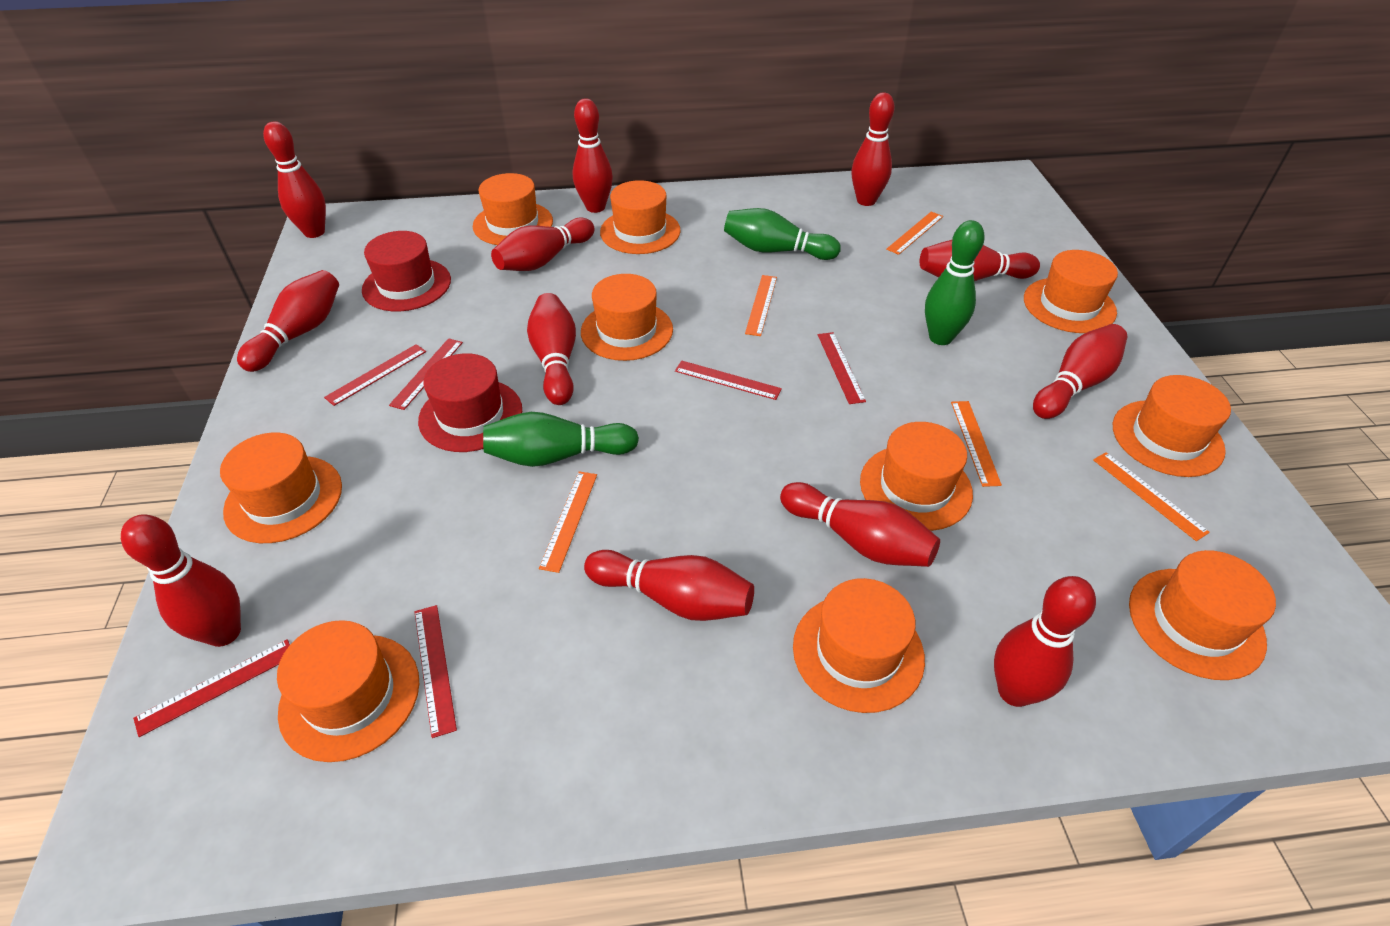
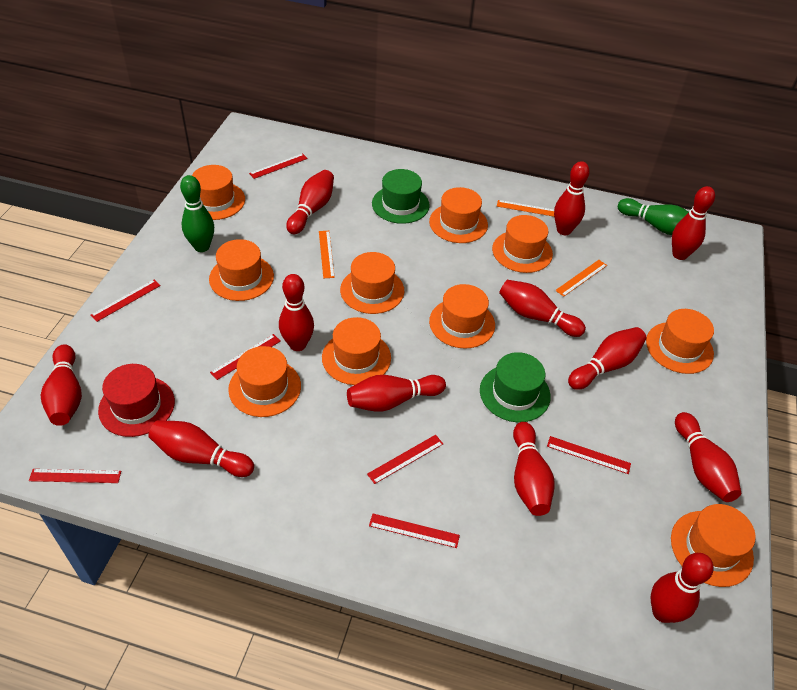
green bowling pin: [483,412,639,467] [724,208,841,260] [925,220,985,345] = 3 -> [180,175,214,252] [618,198,689,235] = 2
green hat: none = 0 -> [372,169,430,224] [480,352,551,422] = 2
orange ruler: [539,471,597,573] [745,275,777,336] [886,212,943,255] [951,401,1002,487] [1093,452,1210,541] = 5 -> [319,231,335,278] [497,200,554,217] [555,260,607,297] = 3
red hat: [362,231,451,311] [418,353,522,452] = 2 -> [98,364,175,437] = 1
red ruler: [133,639,290,737] [324,344,426,406] [389,338,463,410] [415,605,457,738] [675,361,782,400] [818,332,866,404] = 6 -> [29,469,121,483] [90,280,161,322] [210,334,281,380] [249,153,308,179] [367,435,443,484] [369,514,460,548] [547,436,631,474] = 7

